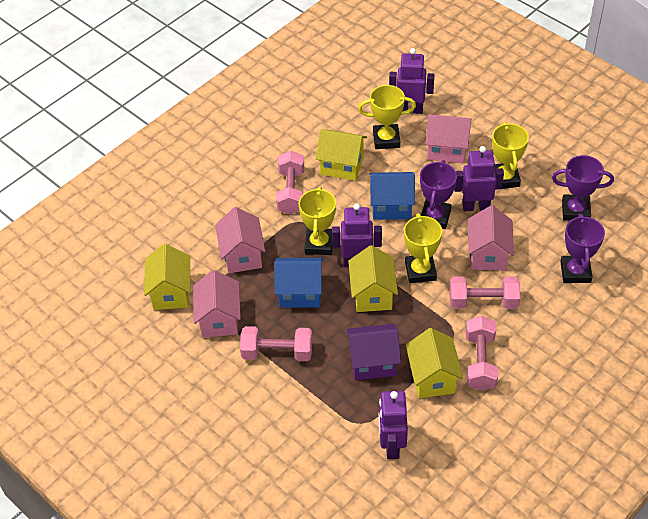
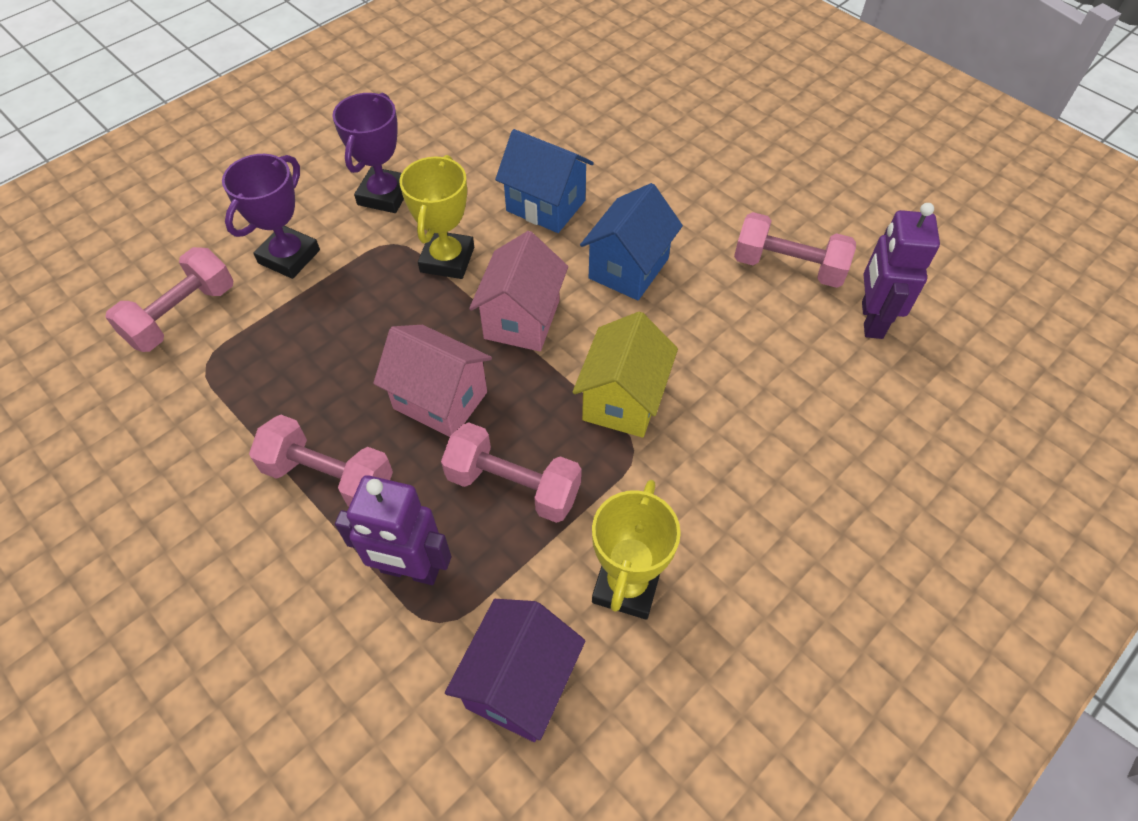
pink house: [193,270,241,337] [215,207,265,273] [425,114,471,163] [468,205,514,271] = 4 -> [373,325,492,437] [469,231,568,351] = 2
purple robot: [332,203,382,267] [378,391,408,459] [389,48,434,114] [454,146,504,211] = 4 -> [335,475,451,585] [862,203,940,339] = 2
purple trophy: [420,160,457,229] [552,155,614,220] [560,214,605,283] = 3 -> [222,154,320,279] [332,93,404,213] = 2
yellow house: [144,244,190,310] [316,129,367,181] [348,245,398,312] [406,328,463,398] = 4 -> [573,311,678,438] = 1
yellow trophy: [299,187,336,255] [358,85,416,149] [404,213,442,284] [492,122,529,189] = 4 -> [400,155,474,279] [592,480,681,620] = 2

